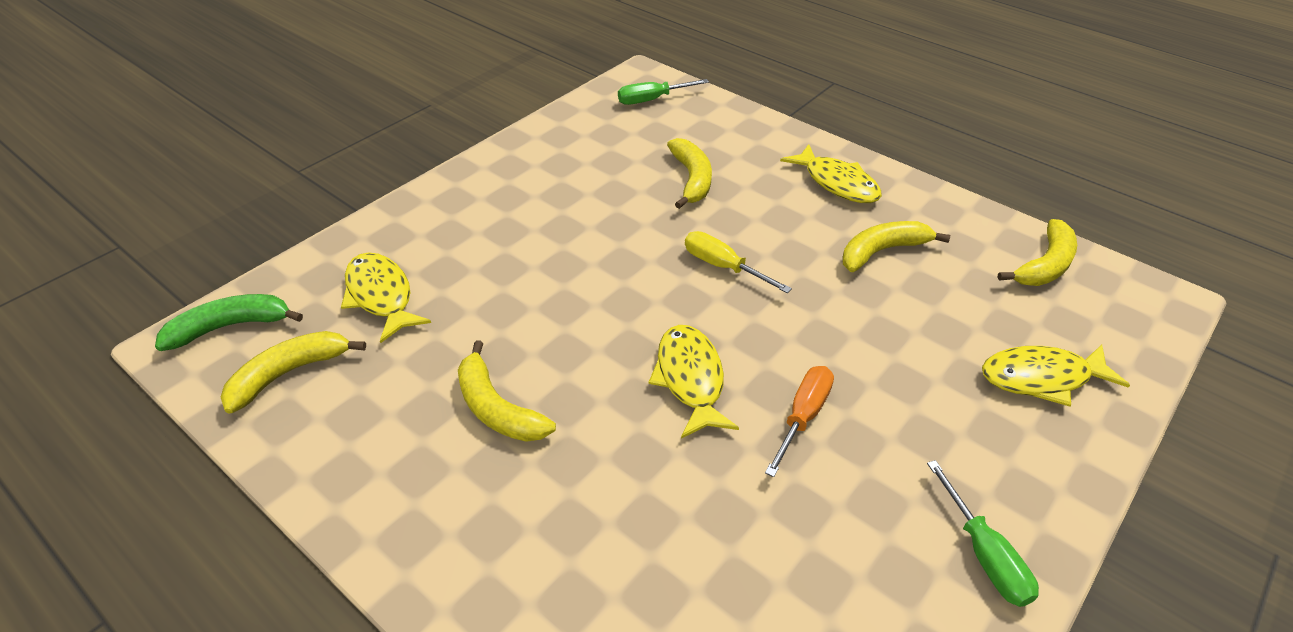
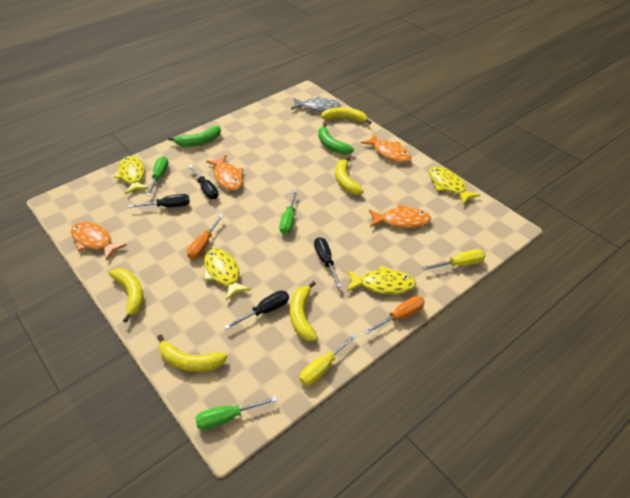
black screwdriver: none = 0 -> [129,194,190,208] [188,165,219,199] [224,290,289,329] [314,237,342,288] = 4
green banana: [155,294,303,351] = 1 -> [168,126,221,147] [318,123,354,155] = 2
green screwdriver: [618,79,709,105] [927,460,1039,607] = 2 -> [147,156,168,196] [195,396,278,430] [279,190,297,234] = 3
grey fish: none = 0 -> [291,96,341,112] = 1
orange fish: none = 0 -> [71,222,127,261] [206,155,243,191] [361,134,411,162] [369,204,431,228] = 4
orange screwdriver: [765,366,834,477] = 1 -> [187,214,224,259] [365,296,425,334] = 2
yellow screwdriver: [685,231,792,293] = 1 -> [300,333,357,385] [423,249,486,270] = 2

